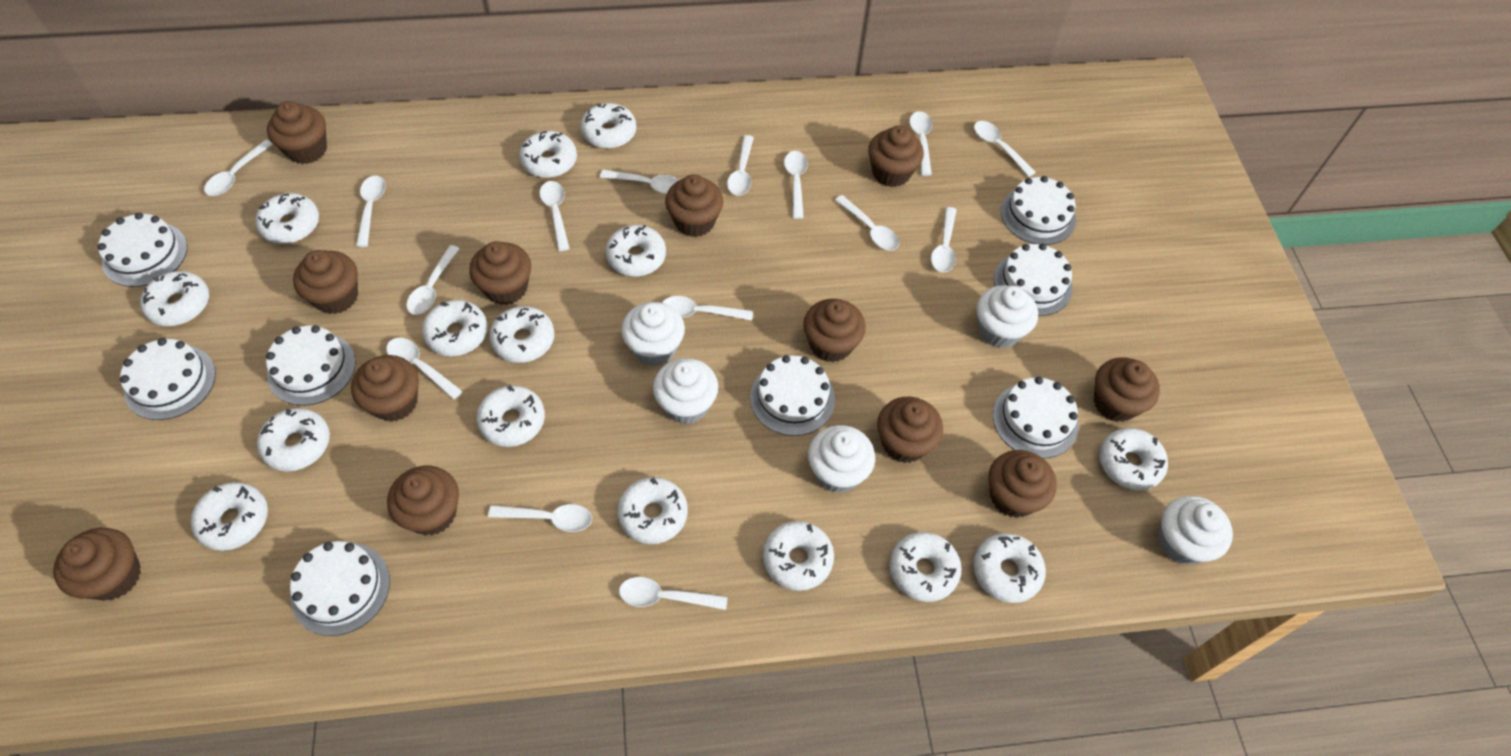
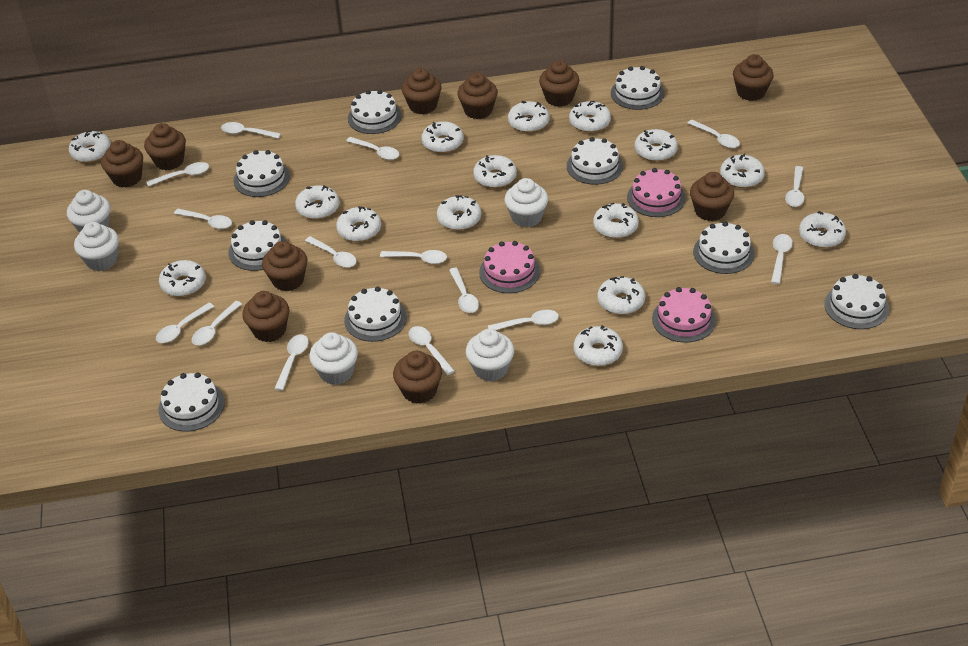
brown cupcake: [53,528,141,601] [267,101,327,164] [293,250,358,314] [351,355,419,422] [387,466,459,536] [469,241,531,305] [665,174,723,237] [803,299,866,362] [868,126,924,187] [877,397,943,463] [988,450,1056,518] [1094,357,1160,422] = 12 -> [101,140,143,188] [144,123,186,170] [242,291,290,342] [262,241,308,291] [393,351,442,404] [402,68,442,114] [457,73,498,119] [539,60,579,107] [690,172,734,221] [733,54,774,101] = 10
pink cake: none = 0 -> [479,241,540,293] [627,168,686,217] [652,287,716,343] = 3
white cake: [97,212,187,287] [120,338,216,420] [266,325,356,406] [290,541,390,636] [750,355,835,436] [993,377,1078,458] [994,243,1073,316] [1001,176,1076,245] = 8 -> [159,373,225,432] [229,220,287,271] [234,150,290,197] [344,287,407,342] [348,90,402,134] [567,137,623,185] [611,66,665,110] [693,221,755,274] [824,274,889,329] = 9

